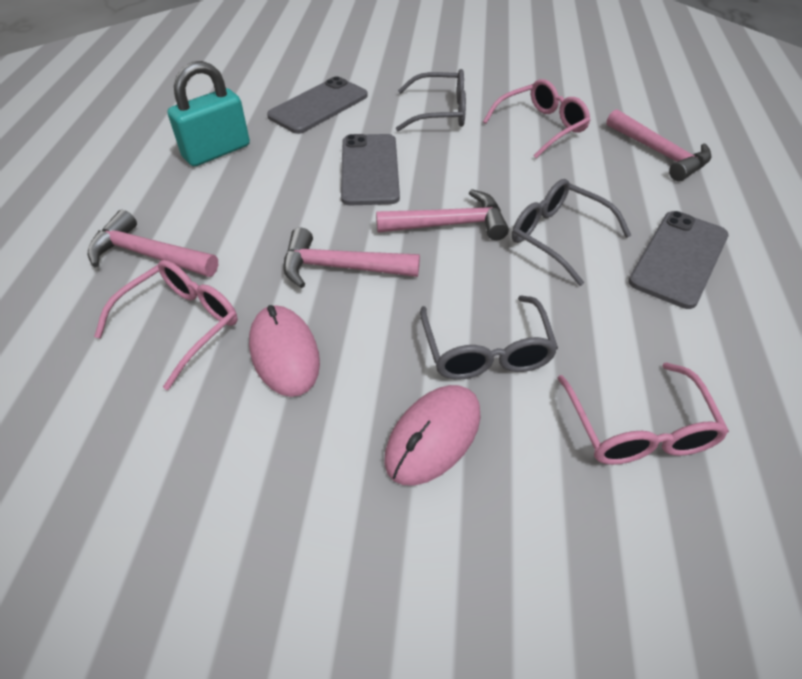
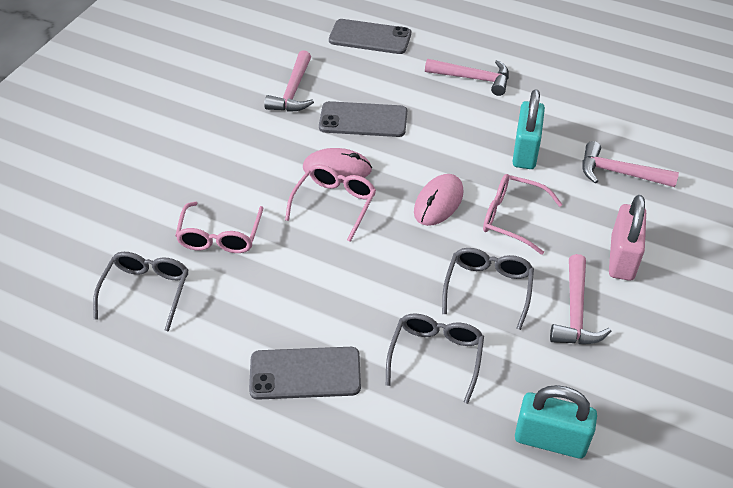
pink padlock: none = 0 -> [609,195,646,281] = 1
turquoise padlock: [168,61,250,166] = 1 -> [512,89,545,169] [515,385,597,458] = 2

